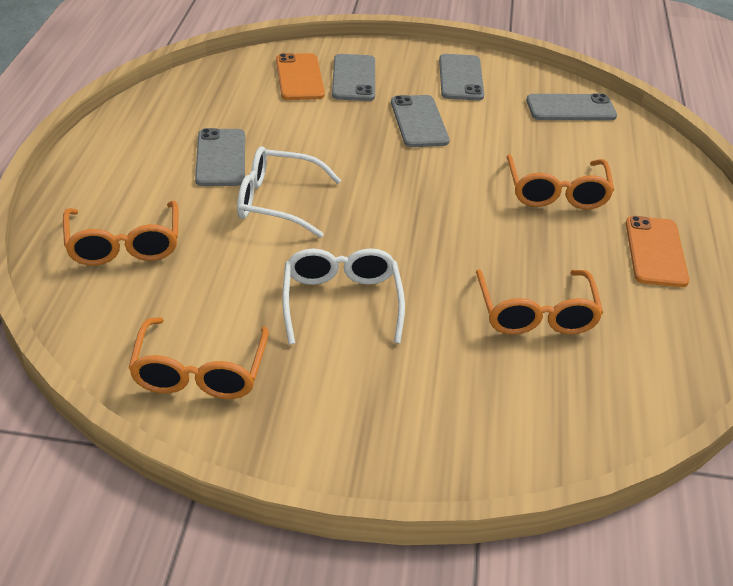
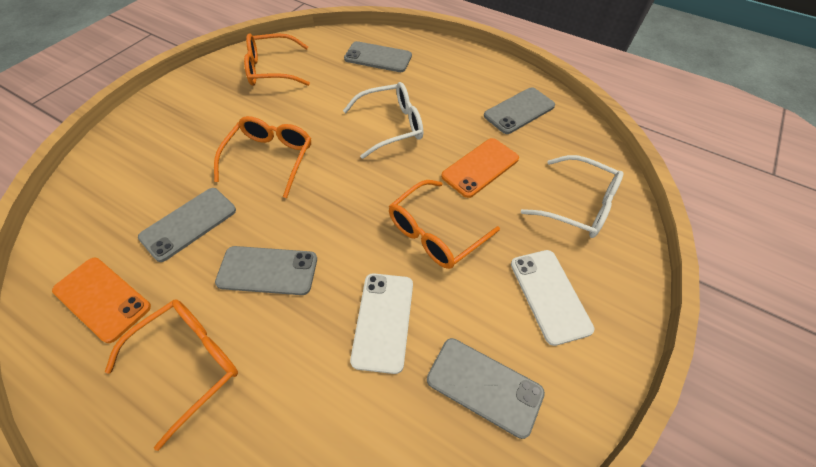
white phone: none = 0 -> [350,273,413,374] [511,250,594,346] = 2

